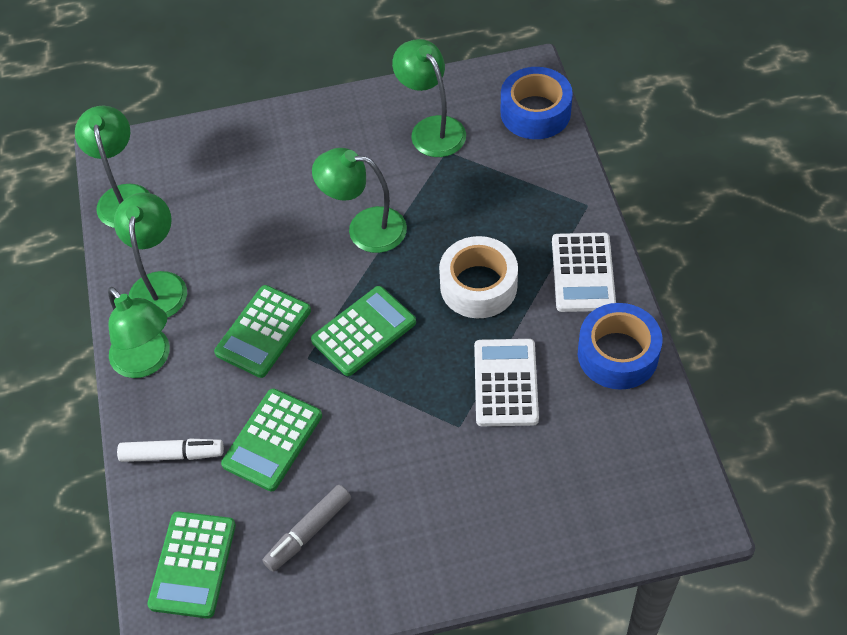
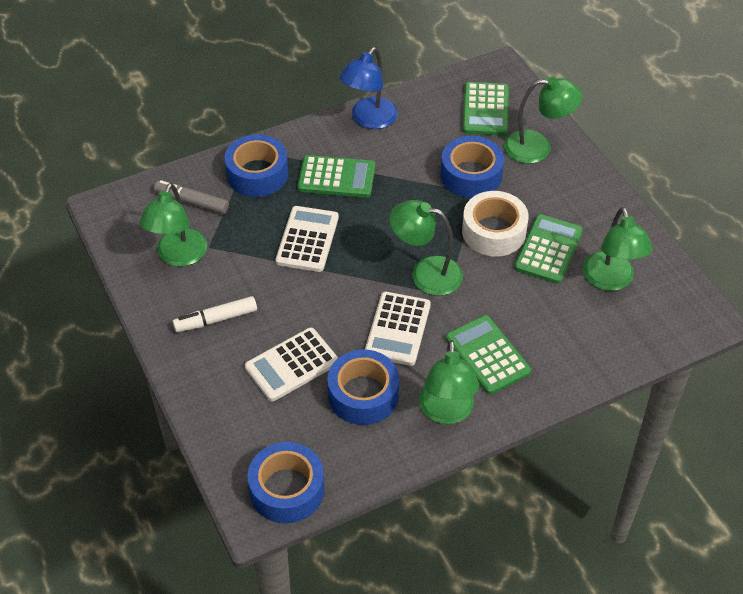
blue lamp: none = 0 -> [339,47,398,129] = 1
blue tape: [501,67,573,139] [578,303,662,390] = 2 -> [225,134,288,197] [247,442,324,523] [327,349,399,425] [441,136,504,198] = 4
white calculator: [474,339,539,426] [552,233,616,312] = 2 -> [245,327,338,401] [276,206,339,272] [365,292,431,366] = 3

